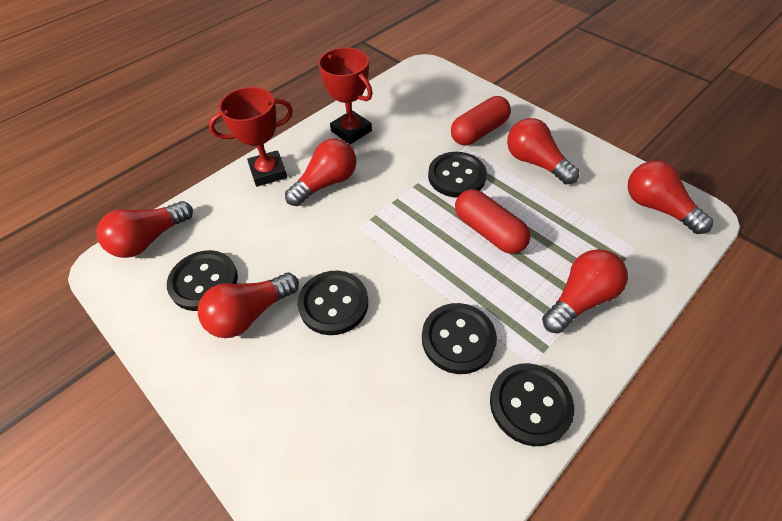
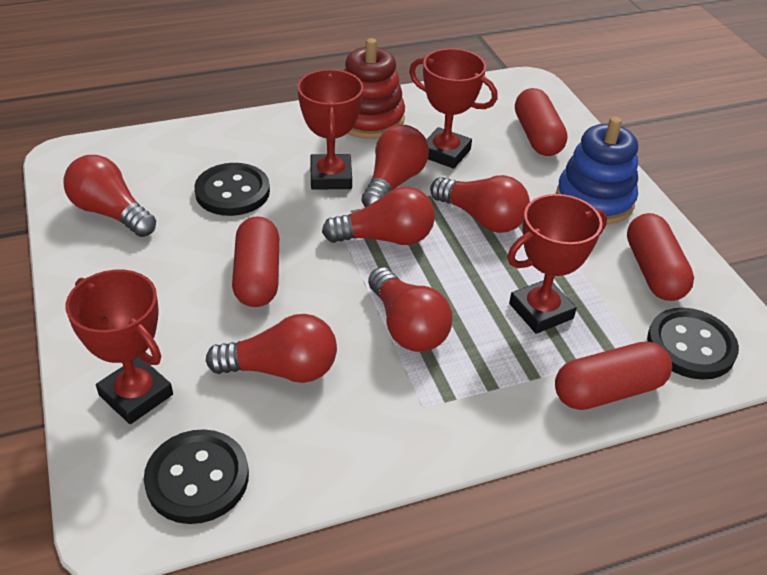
black button: [167,250,238,311] [298,271,368,335] [422,303,497,374] [428,152,487,198] [490,363,574,446] = 5 -> [144,429,249,524] [194,163,270,216] [647,308,739,380] = 3
blue stacking toy: none = 0 -> [556,117,638,224] = 1
red capsule: [451,96,511,145] [455,189,531,254] = 2 -> [232,216,279,307] [515,88,568,156] [555,342,672,410] [627,213,694,301] = 4
red stacking toy: none = 0 -> [344,38,405,139] = 1
red trophy: [209,87,293,187] [318,47,373,145] = 2 -> [66,270,173,424] [297,69,363,190] [409,48,498,169] [507,194,607,334] = 4

